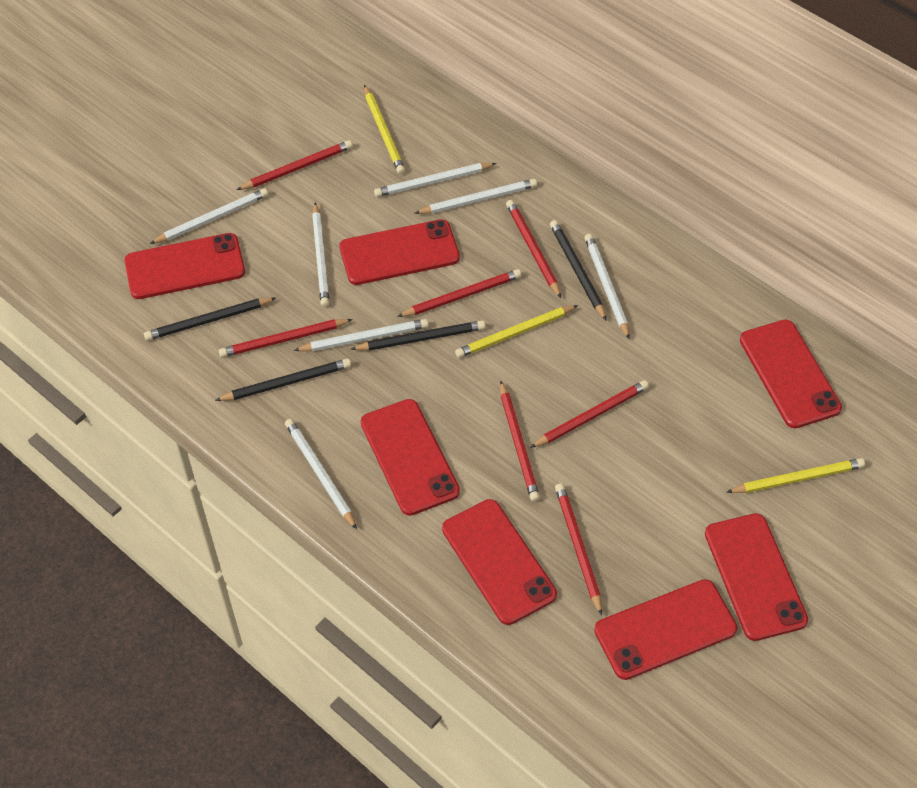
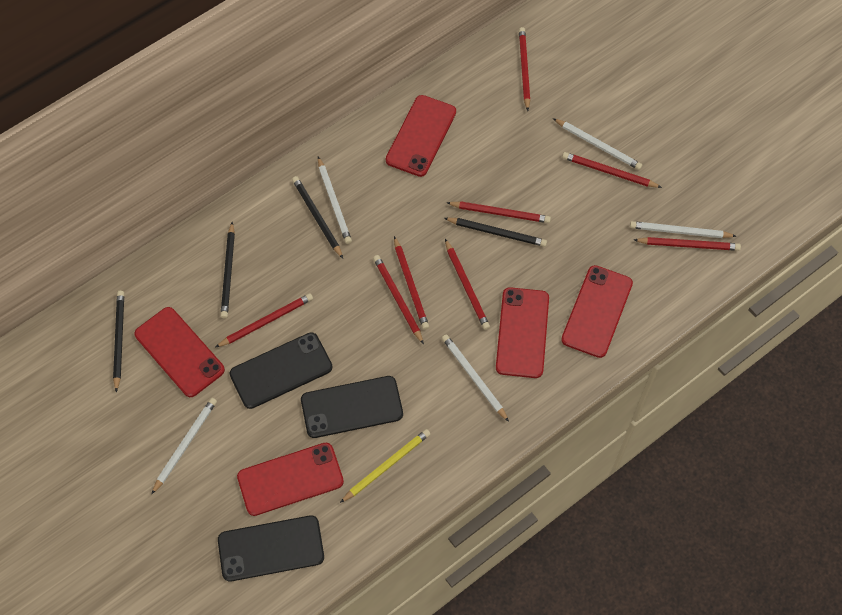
black phone: none = 0 -> [218,515,324,581] [229,332,332,409] [301,376,403,438] = 3
red pencil: [219,319,353,358] [237,140,352,190] [397,269,522,317] [500,380,540,502] [506,200,561,298] [530,380,649,448] [555,483,602,616] = 7 -> [216,293,313,347] [373,255,424,344] [394,236,429,330] [445,239,490,330] [447,201,551,223] [519,27,530,111] [562,152,662,188] [634,237,741,251] = 8
red phone: [125,233,245,299] [339,219,460,285] [361,399,460,516] [442,499,557,625] [594,579,737,680] [705,513,808,641] [740,320,842,428] = 7 -> [134,307,225,397] [237,443,344,516] [386,95,456,177] [496,287,549,378] [561,265,633,358] = 5
white pencil: [150,188,268,244] [285,419,357,530] [294,319,429,351] [312,202,330,307] [374,163,497,197] [414,179,537,214] [584,234,630,339] = 7 -> [151,398,217,495] [318,157,352,244] [442,334,509,422] [553,118,642,170] [630,221,736,238] = 5
yellow pencil: [364,85,405,174] [455,305,578,358] [727,458,865,493] = 3 -> [340,429,430,503] = 1

